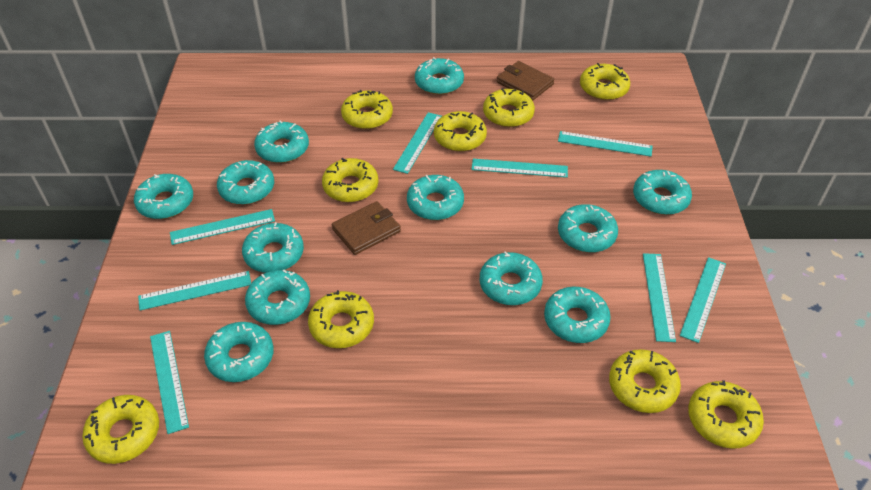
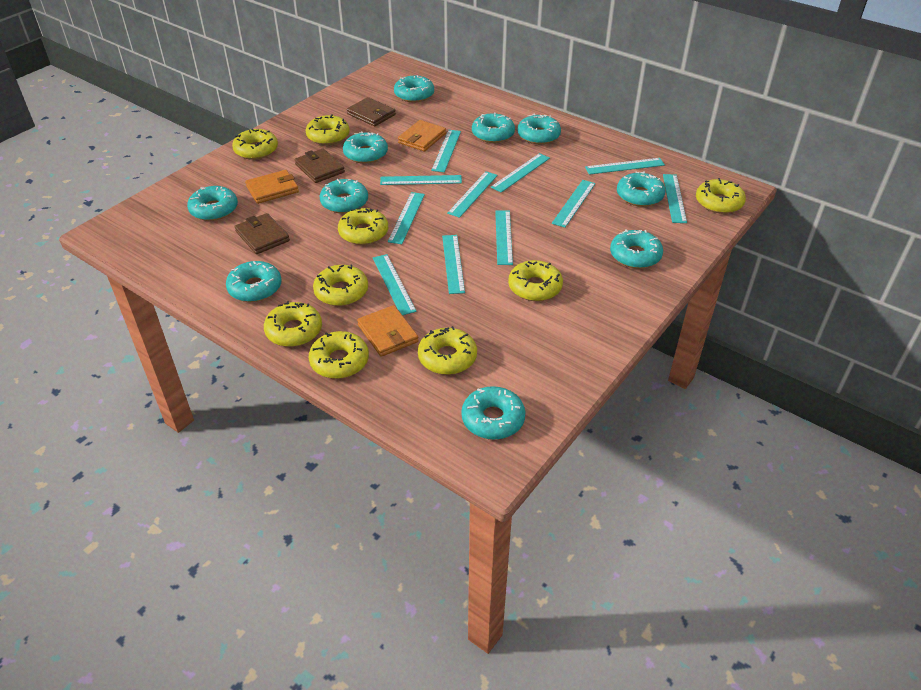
brown wallet: [332,201,401,255] [497,61,555,101] = 2 -> [234,213,290,254] [295,149,345,183] [347,97,396,126] = 3
orange wallet: none = 0 -> [245,170,299,204] [357,305,419,357] [398,120,446,152] = 3
turquoise donut: [134,174,193,219] [204,322,274,382] [217,160,274,205] [242,222,304,273] [245,269,310,325] [254,120,309,163] [407,175,464,220] [415,57,464,95] [480,252,543,305] [544,287,611,343] [558,204,618,253] [633,170,692,215] = 12 -> [187,186,238,221] [226,261,282,302] [320,179,368,213] [343,131,388,164] [394,75,434,102] [461,386,525,440] [472,112,515,143] [517,114,561,144] [610,230,663,269] [617,172,665,207] = 10
turquoise ruler: [138,271,251,310] [150,331,189,434] [170,209,275,245] [393,112,442,174] [471,159,568,178] [558,131,653,157] [643,253,676,342] [680,257,726,343] = 8 -> [373,254,417,315] [380,175,462,185] [388,192,425,244] [431,130,461,172] [442,235,465,294] [447,171,498,218] [491,153,550,192] [495,210,513,265] [552,180,596,228] [585,158,665,175] [663,174,687,223] = 11

